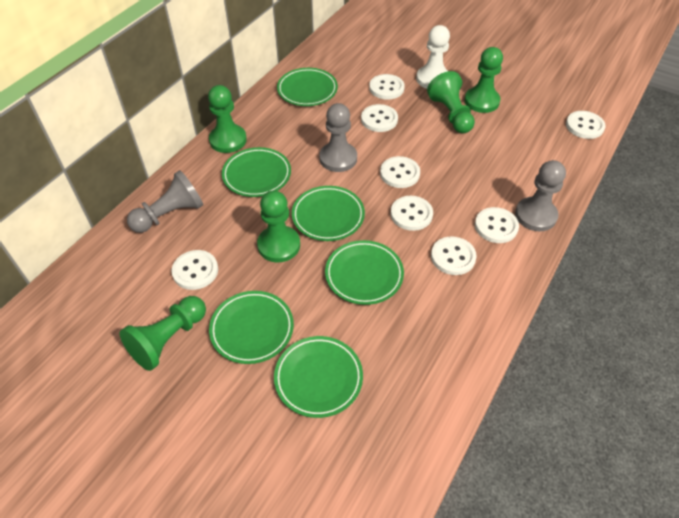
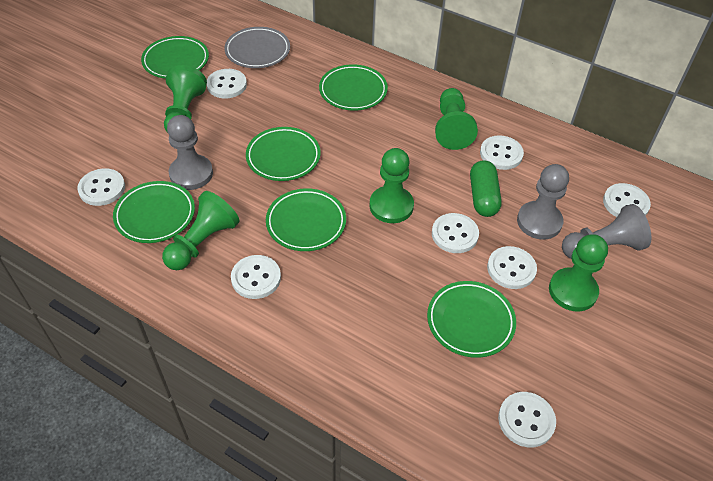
green capsule: none = 0 -> [470,160,502,217] = 1
grey plate: none = 0 -> [224,27,290,68] = 1
white pawn: [416,25,450,89] = 1 -> none = 0

